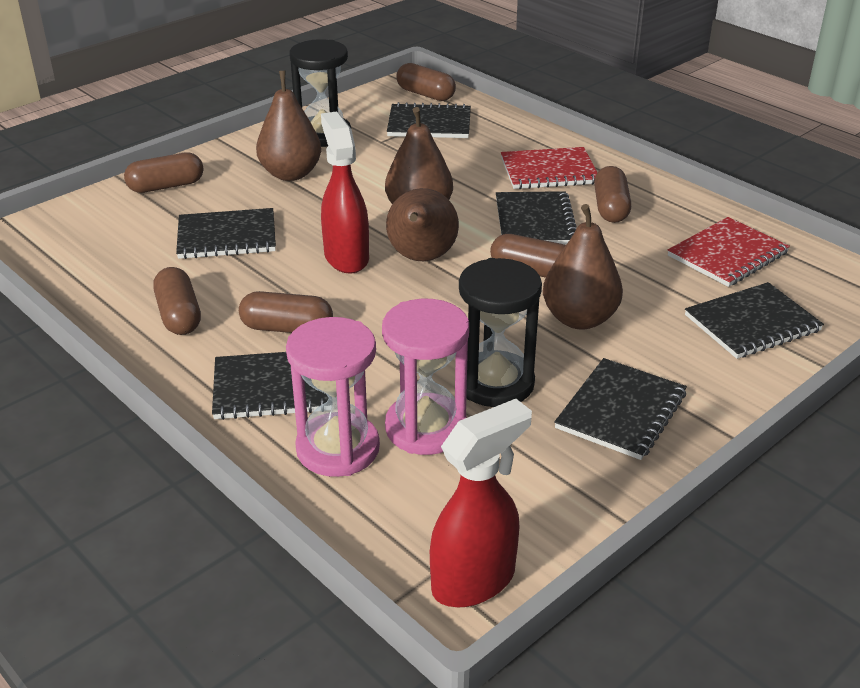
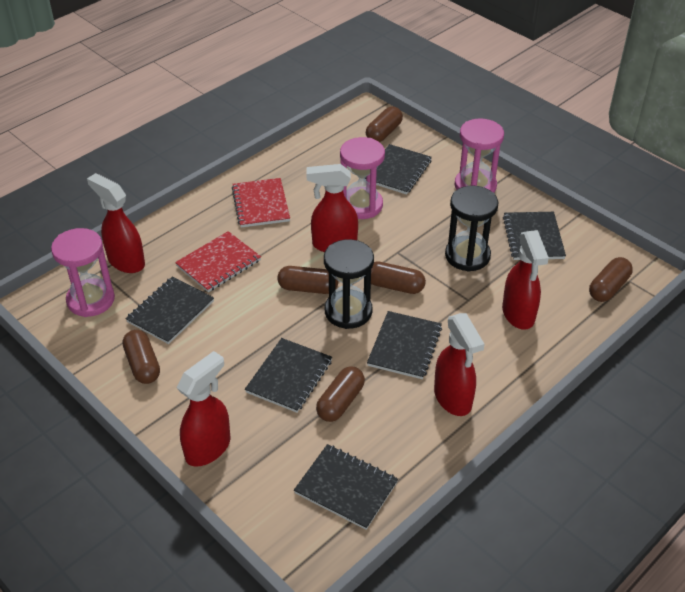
brown pear: [256,71,321,181] [385,107,453,204] [386,188,459,261] [543,204,623,330] = 4 -> none = 0
pink hourglass: [286,317,380,477] [382,299,469,455] = 2 -> [51,228,115,317] [340,137,385,219] [455,118,504,192] = 3
red spray bottle: [321,111,369,274] [430,399,532,607] = 2 -> [87,173,145,273] [176,351,231,467] [307,164,358,252] [434,313,484,416] [502,230,549,330] = 5

